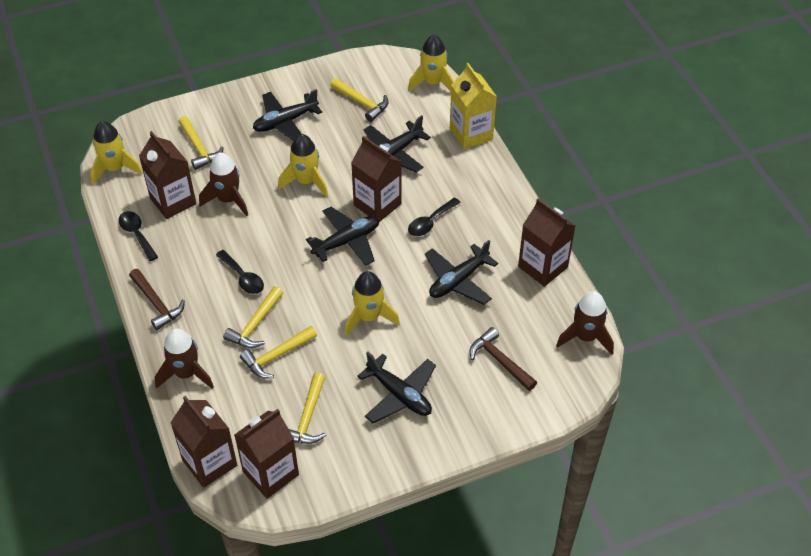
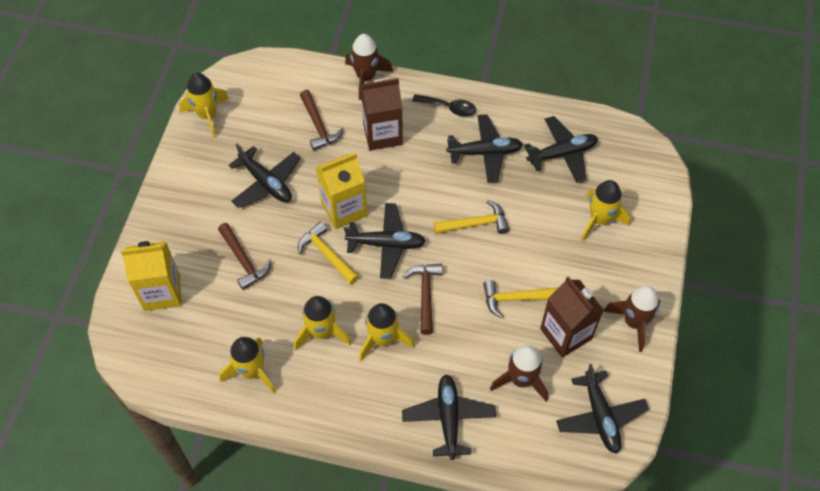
black plane: [253,89,322,141] [306,207,379,266] [357,351,436,424] [363,115,431,173] [425,240,498,305] = 5 -> [229,143,301,208] [344,203,425,279] [402,374,496,460] [446,114,523,183] [524,116,598,183] [556,364,649,454] = 6
black spoon: [118,211,158,261] [216,250,264,294] [408,197,461,236] = 3 -> [412,94,476,117] = 1
brown carton: [139,131,196,219] [171,396,237,488] [234,409,299,499] [351,136,402,222] [518,198,575,287] = 5 -> [361,78,403,150] [540,276,604,357] = 2
brown hammer: [129,269,185,330] [470,327,537,391] = 2 -> [218,223,271,290] [300,90,344,151] [403,263,443,335] = 3
yellow carton: [450,63,497,149] = 1 -> [121,241,181,311] [316,152,367,229] = 2
yellow hammer: [178,116,224,170] [223,286,283,348] [240,326,317,378] [289,373,326,444] [330,78,389,122] = 5 -> [298,221,359,284] [434,200,509,234] [483,280,559,318] = 3
yellow rocket: [90,121,143,185] [278,134,328,197] [345,271,400,336] [408,35,454,91] = 4 -> [179,72,229,138] [219,337,276,394] [294,296,352,351] [359,303,415,361] [581,180,631,241] = 5

